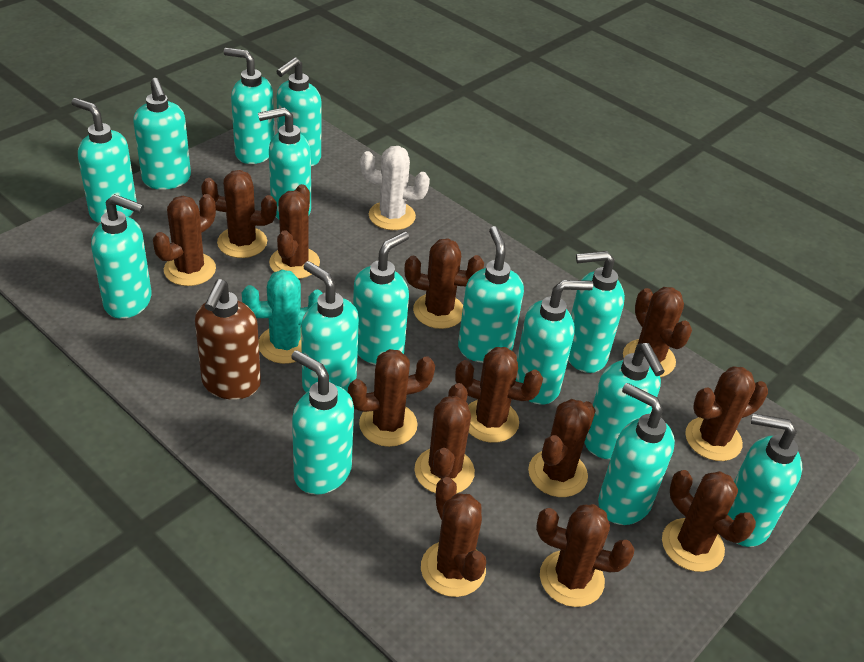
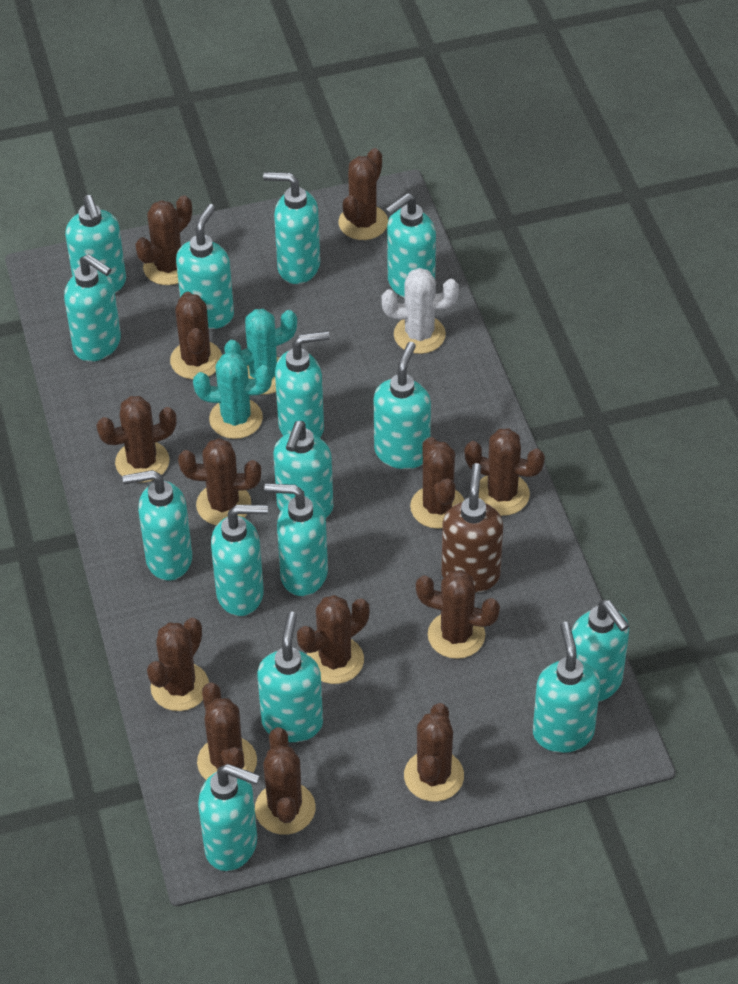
turquoise cactus: [242,270,322,364] = 1 -> [193,352,272,439] [224,309,297,395] = 2

